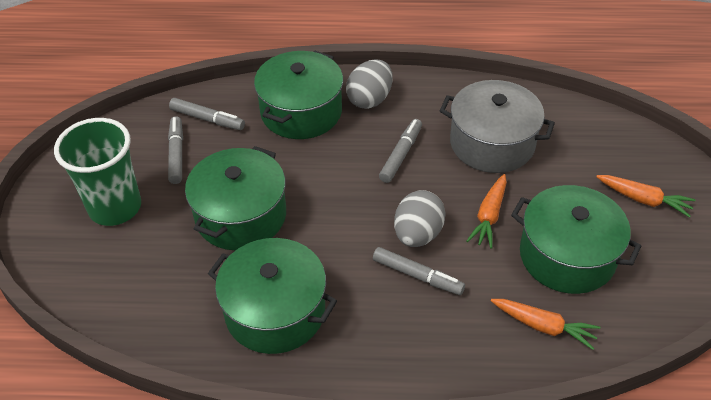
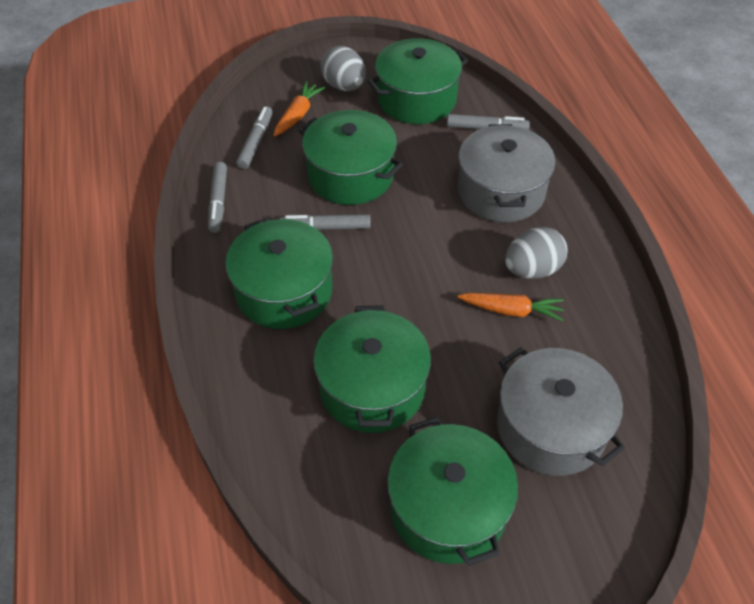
green cup: [54,118,141,226] = 1 -> none = 0
green pot: [185,146,286,250] [208,238,337,354] [254,51,343,139] [511,185,641,294] = 4 -> [226,217,333,329] [299,110,403,205] [314,305,431,433] [367,38,468,124] [388,417,518,566] = 5
grey pot: [440,80,555,173] = 1 -> [458,124,556,222] [497,347,625,476] = 2
orange carrot: [467,174,507,249] [491,299,600,350] [596,175,696,218] = 3 -> [273,81,325,137] [458,293,564,322] = 2

